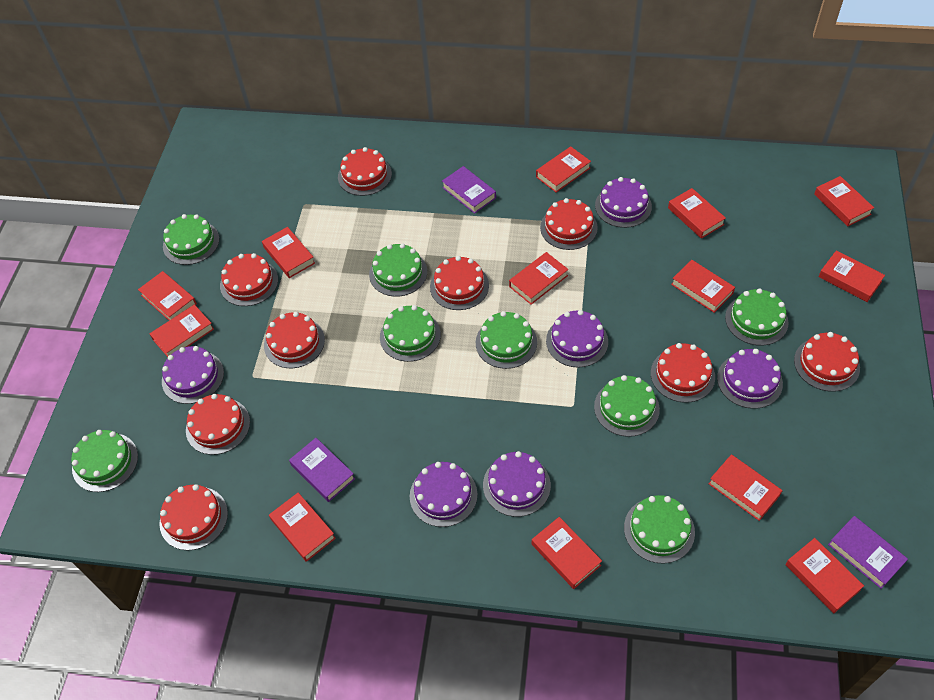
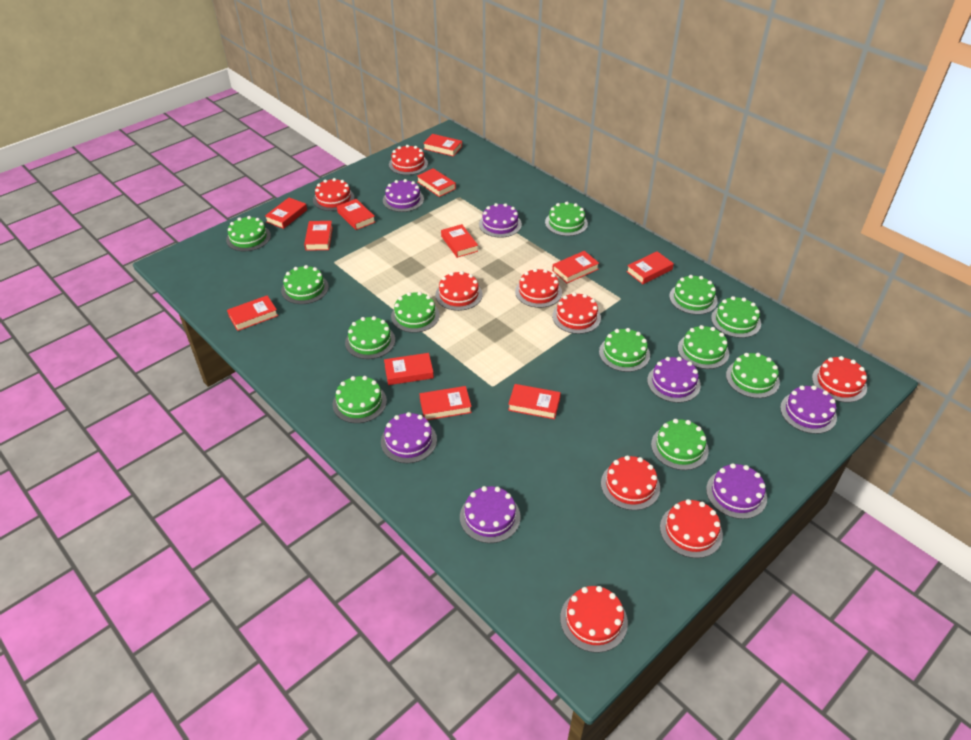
green cake: [71,430,138,492] [163,214,219,265] [369,243,427,297] [380,305,441,362] [476,311,537,369] [594,375,660,437] [624,495,695,564] [725,288,789,346] = 8 -> [226,216,271,252] [281,265,329,304] [333,376,387,423] [345,316,395,359] [391,292,440,333] [545,202,588,236] [599,328,650,372] [651,419,709,470] [669,275,718,315] [678,325,729,369] [711,296,761,338] [726,353,780,398] = 12
purple book: [289,438,355,502] [442,166,496,214] [828,516,908,589] = 3 -> none = 0
purple cake: [162,346,224,404] [410,462,477,527] [483,451,551,517] [546,310,608,368] [595,177,652,228] [717,349,783,409] = 6 -> [381,412,437,463] [383,179,424,212] [460,486,521,543] [479,203,522,238] [647,357,701,403] [706,463,767,519] [780,385,837,434] = 7
red book: [138,271,197,320] [150,304,214,357] [262,227,315,278] [269,493,336,562] [509,252,569,305] [532,517,602,589] [536,146,591,192] [668,188,726,239] [671,260,735,313] [708,454,783,521] [785,538,864,613] [814,176,874,226] [819,251,885,302] = 13 -> [227,295,278,331] [265,198,307,229] [304,221,333,251] [337,199,375,230] [384,353,434,385] [417,168,456,197] [419,386,472,420] [423,134,462,157] [441,224,478,258] [508,384,561,419] [552,251,599,283] [626,251,674,284] = 12

